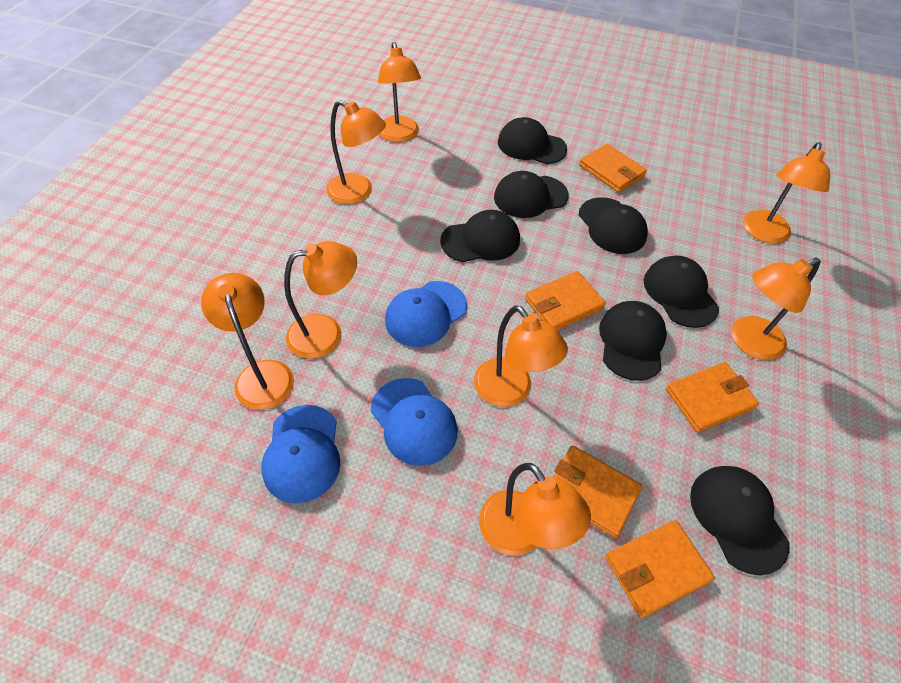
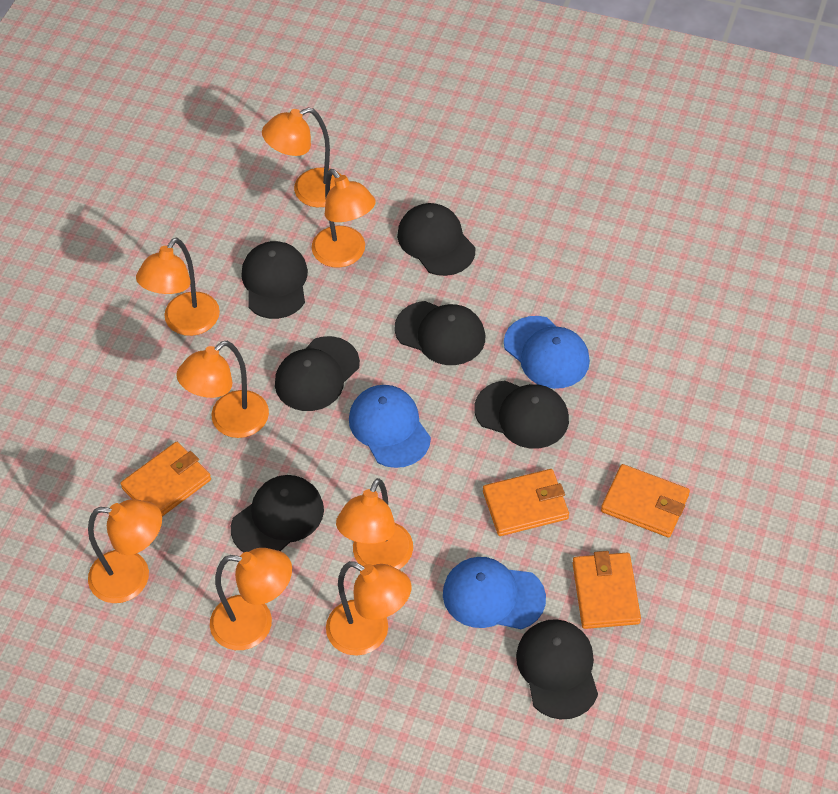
orange wallet: [525,271,606,330] [552,446,642,538] [579,144,647,193] [605,520,715,618] [666,362,759,432] = 5 -> [120,442,211,517] [483,469,569,536] [572,551,641,629] [601,464,690,537] = 4

